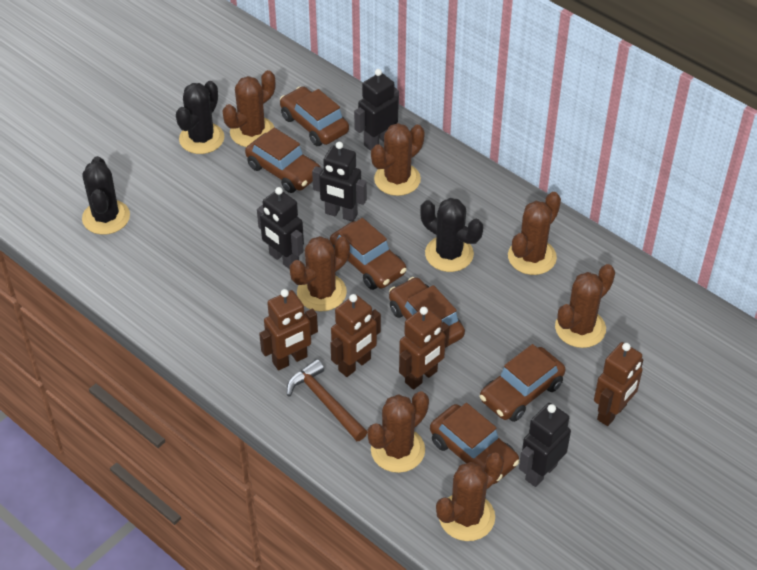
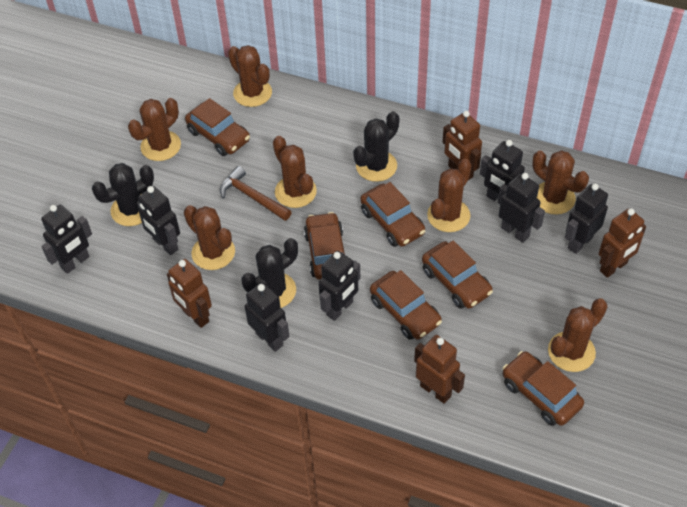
black robot: [257,187,304,269] [312,142,367,222] [354,69,399,151] [519,403,571,487] = 4 -> [41,205,92,274] [137,186,180,255] [245,282,289,352] [318,251,360,321] [480,140,525,201] [498,173,545,243] [565,183,608,254] = 7

